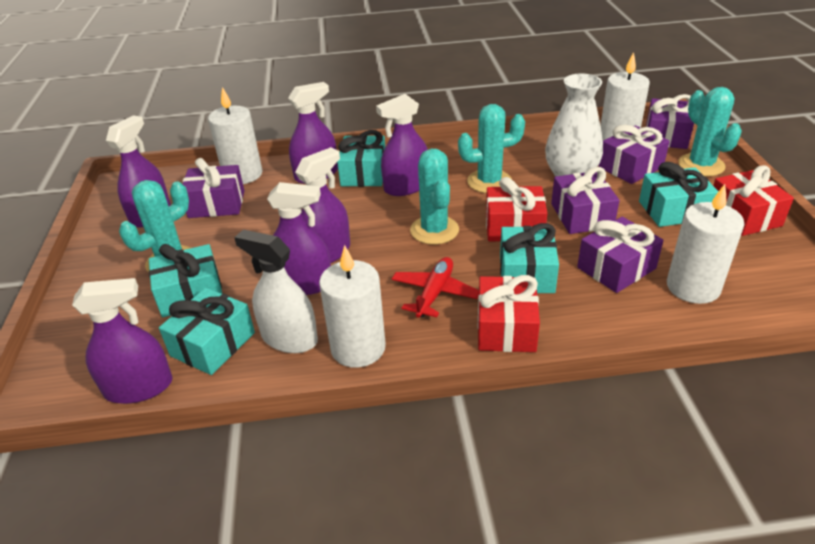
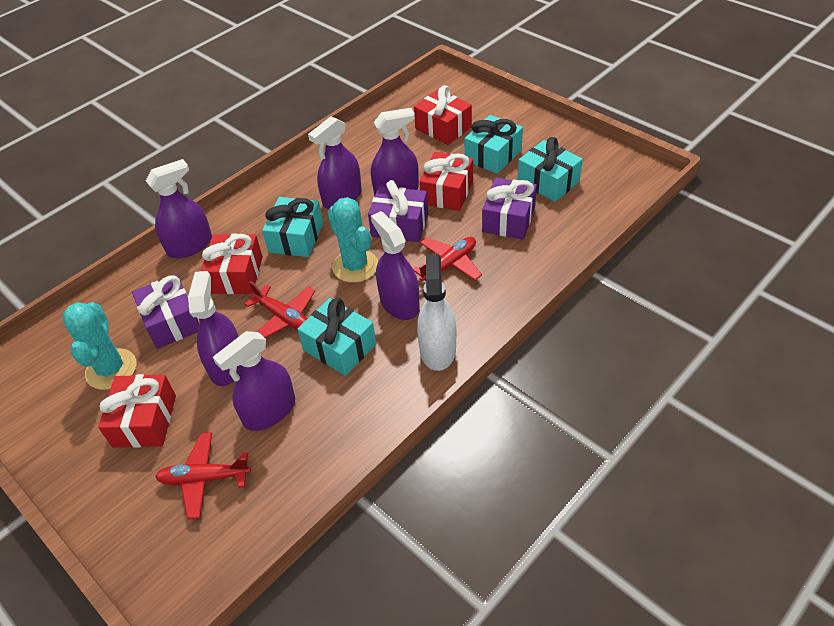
purple gift: [183,158,245,218] [551,167,620,234] [577,217,663,293] [599,125,670,184] [646,94,694,149] = 5 -> [132,274,199,349] [368,180,428,242] [482,177,537,240] = 3
red gift: [478,275,540,352] [486,177,547,241] [713,165,794,236] = 3 -> [98,374,176,448] [201,234,263,294] [414,85,472,145] [419,152,473,211] = 4
red plane: [392,257,479,318] = 1 -> [155,432,251,519] [245,281,315,338] [413,237,482,281] = 3
turquoise cactus: [119,180,191,273] [410,149,459,245] [458,104,525,193] [678,87,742,176] = 4 -> [62,302,137,390] [327,197,378,283] = 2
turquoise gift: [149,244,222,317] [159,288,255,375] [337,130,385,187] [500,223,559,293] [639,162,719,227] = 5 -> [262,197,323,257] [297,298,376,376] [465,115,523,174] [518,137,583,202] = 4
white candle: [208,87,263,184] [319,245,386,368] [600,52,650,140] [667,184,745,304] = 4 -> none = 0
white vase: [545,73,603,177] = 1 -> none = 0

